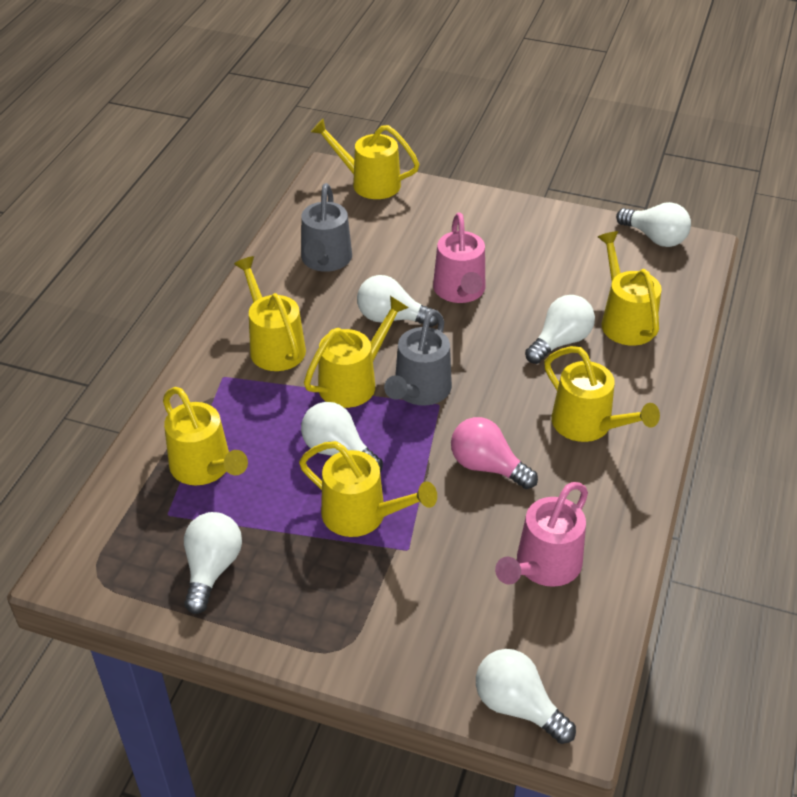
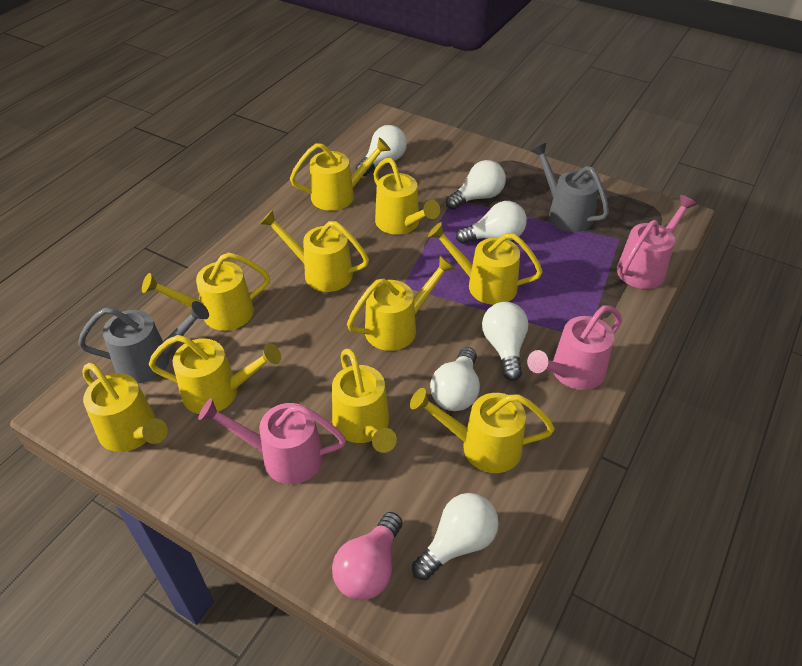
pink watering can: [433,212,485,303] [495,482,588,587] = 2 -> [198,398,346,484] [527,305,622,390] [617,195,697,289] = 3
yellow watering can: [163,387,248,485] [234,256,306,371] [299,441,437,537] [304,296,409,408] [311,118,419,199] [544,346,660,442] [598,231,662,346] = 7 -> [82,363,168,452] [142,252,270,331] [149,335,281,414] [260,210,369,292] [290,137,391,211] [332,349,397,453] [347,256,455,351] [373,158,440,235] [410,388,555,473] [428,222,543,305] = 10

